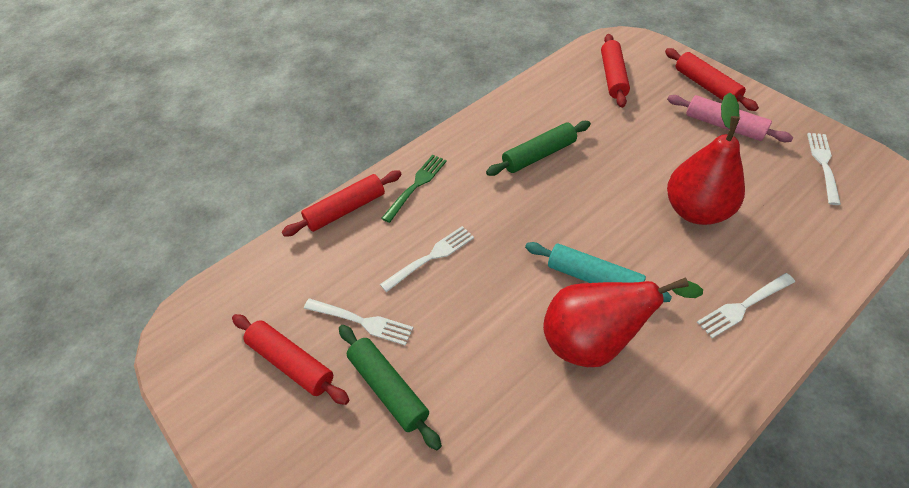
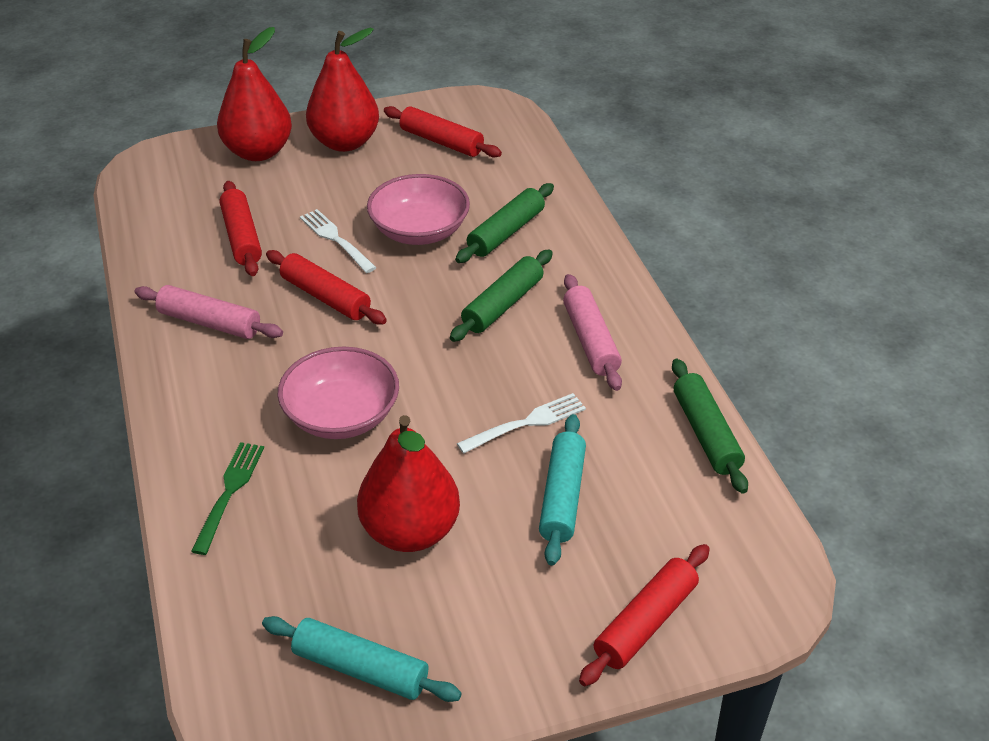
green rolling pin: [339,325,442,450] [486,121,591,176] = 2 -> [450,250,553,342] [455,183,554,263] [672,359,748,494] = 3
pink bowl: none = 0 -> [277,347,399,439] [367,174,470,245] = 2
pink rolling pin: [667,95,794,142] = 1 -> [134,285,283,339] [563,274,622,391] = 2
red pear: [543,278,703,367] [667,93,745,225] = 2 -> [217,27,292,161] [306,28,379,152] [357,415,460,552] = 3
turquoise rolling pin: [525,242,672,302] = 1 -> [262,616,462,702] [539,414,586,566] = 2
white fork: [304,298,413,346] [380,226,474,292] [697,273,795,338] [807,133,841,205] = 4 -> [300,209,377,273] [457,393,586,454] = 2

